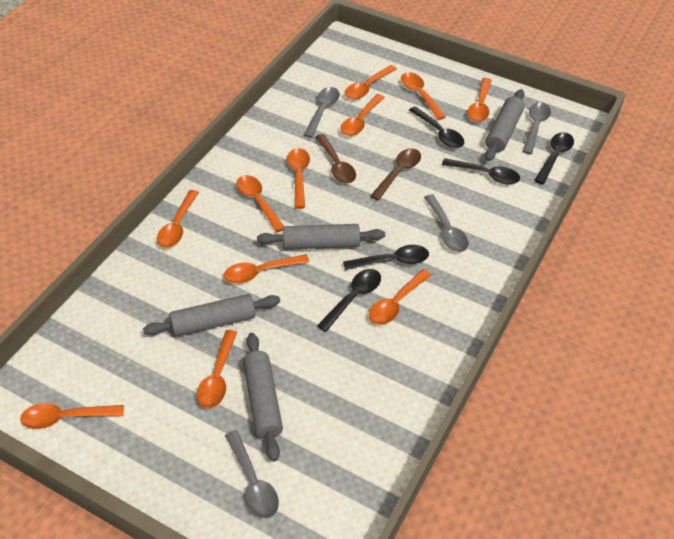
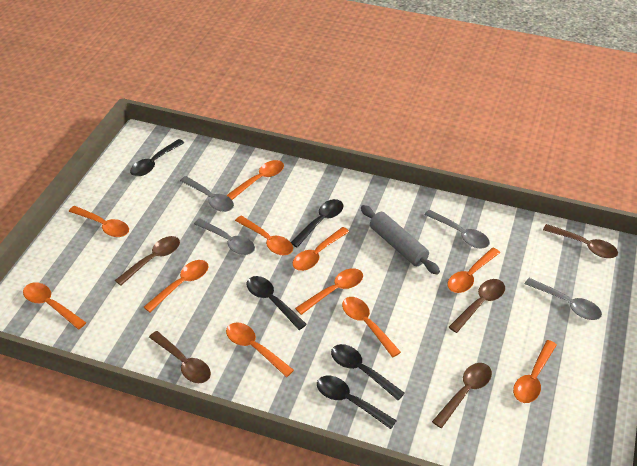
brown spoon: [315,134,356,183] [370,149,421,200] = 2 -> [115,236,180,286] [149,331,211,383] [432,363,492,428] [449,279,505,333] [543,224,618,258] = 5
grey rolling pin: [143,294,280,336] [243,333,283,461] [257,224,385,250] [485,89,525,161] = 4 -> [361,205,440,275] = 1

